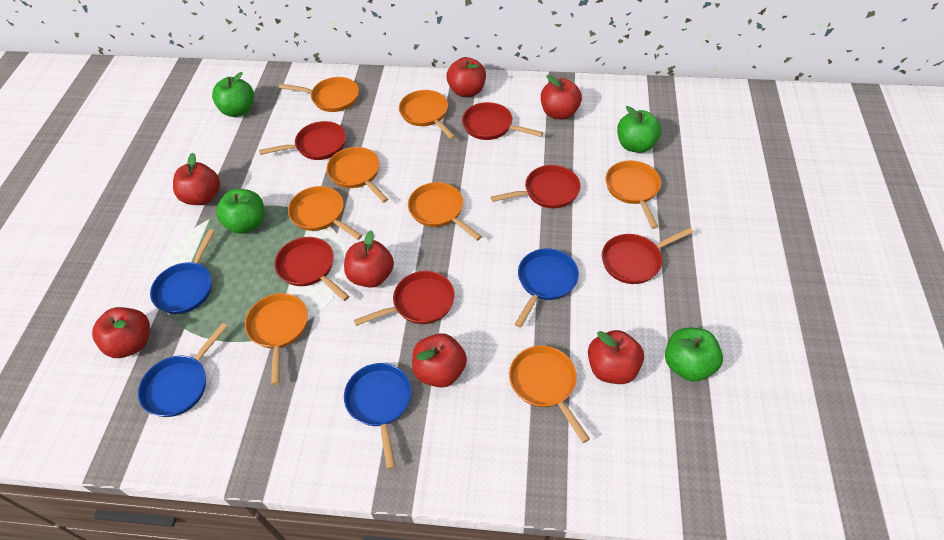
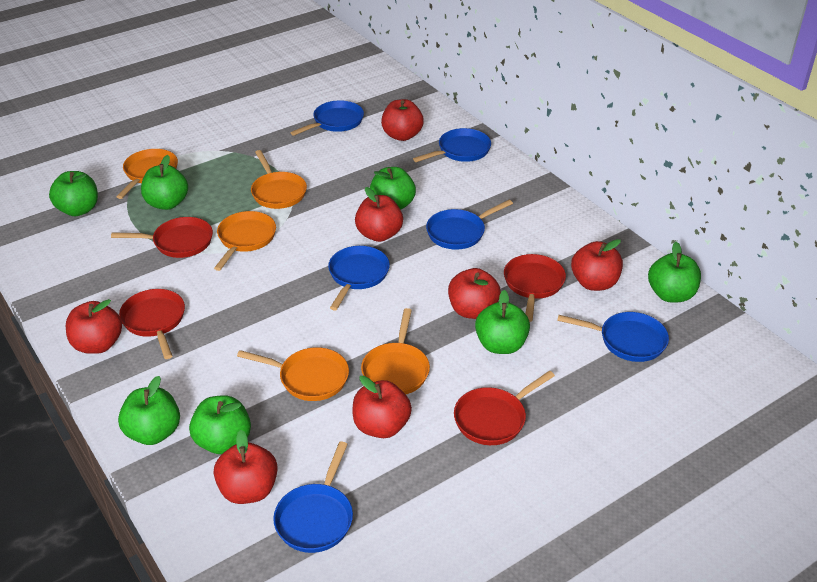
blue pan: [138,323,228,417] [150,229,215,314] [344,363,412,469] [515,248,579,328] = 4 -> [273,442,353,553] [290,100,364,136] [328,246,390,311] [413,128,491,162] [426,200,513,250] [557,312,669,362] = 6
green apple: [212,72,254,117] [216,189,264,234] [617,106,661,153] [665,328,723,382] = 4 -> [49,171,98,216] [118,376,180,445] [141,155,188,210] [189,395,251,454] [370,167,416,210] [475,290,530,354] [648,242,701,303] = 7
orange pan: [245,293,308,385] [279,77,359,112] [288,186,363,240] [327,147,388,203] [399,90,456,139] [408,182,482,241] [509,345,590,443] [605,160,661,229] = 8 -> [116,149,178,199] [214,211,276,271] [237,347,349,401] [251,150,307,209] [361,308,430,394] = 5
red pan: [259,121,346,160] [275,237,349,301] [354,271,455,326] [462,102,543,140] [491,165,581,208] [602,227,693,284] = 6 -> [111,217,213,258] [119,289,185,359] [454,371,555,445] [504,254,566,322] = 4

